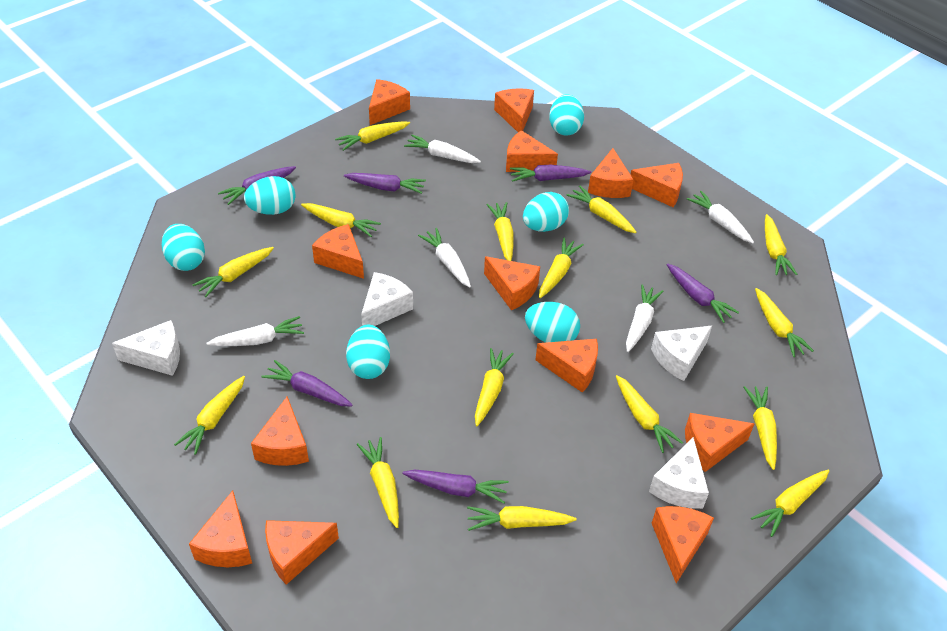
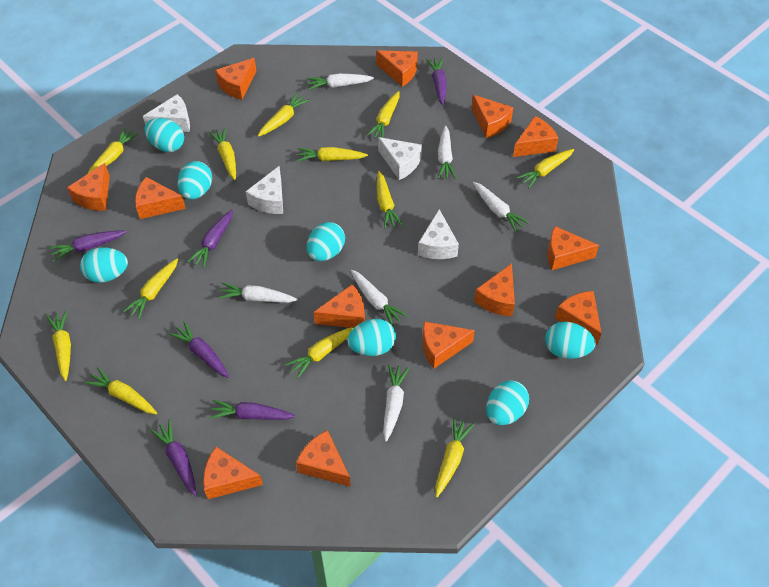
turquoise egg: [162,224,205,271] [244,176,296,215] [346,325,390,379] [523,192,569,232] [525,302,580,343] [549,94,584,136] = 6 -> [80,247,128,283] [144,118,184,152] [178,161,212,199] [307,222,345,261] [347,319,396,356] [486,380,529,425] [545,322,595,359] = 7
white carrot: [207,316,304,346] [404,135,481,163] [418,228,471,288] [626,284,663,352] [687,191,754,243] = 5 -> [218,282,297,303] [307,73,374,90] [351,270,408,326] [383,364,409,442] [438,126,456,179] [473,182,529,232] = 6
yellow carrot: [174,376,245,455] [192,247,274,297] [301,203,381,237] [335,121,410,151] [357,437,399,528] [467,506,577,531] [475,348,514,426] [486,202,514,261] [539,238,584,298] [567,185,636,233] [616,375,683,453] [744,386,777,470] [751,470,829,537] [755,288,814,357] [765,214,797,275] = 15 -> [46,311,71,381] [84,367,157,414] [88,128,139,173] [123,258,178,319] [208,127,236,180] [258,93,310,137] [285,326,356,379] [297,147,368,162] [367,91,399,138] [377,171,403,228] [435,417,474,497] [516,149,574,189] = 12

